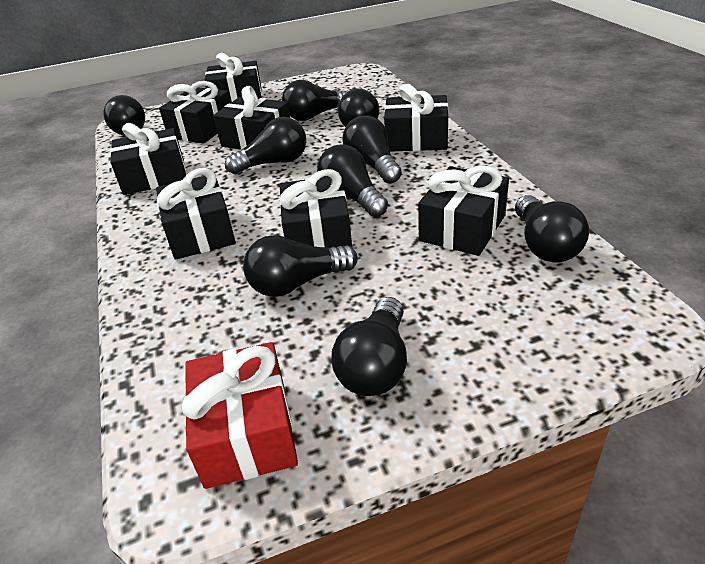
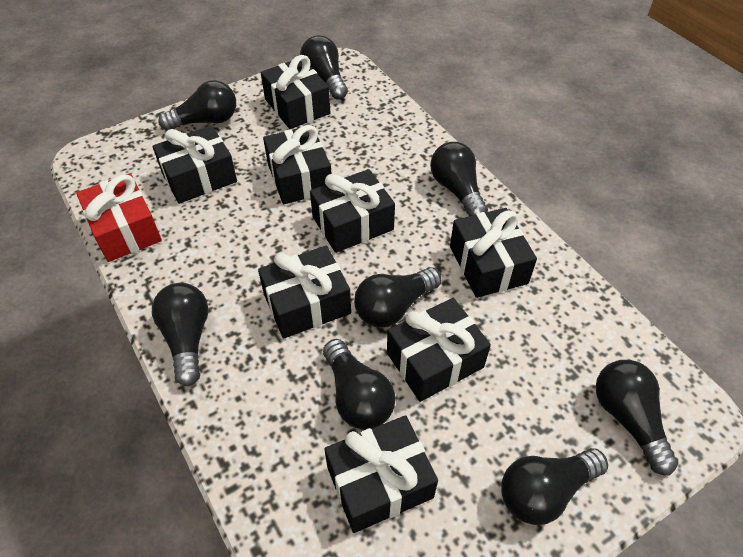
black light bulb: [103,95,145,135] [225,117,306,174] [243,235,358,297] [282,80,348,121] [317,144,388,217] [331,297,407,396] [338,89,379,127] [342,115,402,184] [515,195,589,263] = 9 -> [152,283,209,386] [158,80,236,131] [300,35,348,100] [323,339,395,430] [354,267,441,328] [430,142,488,216] [501,448,608,525] [596,360,678,475] = 8

